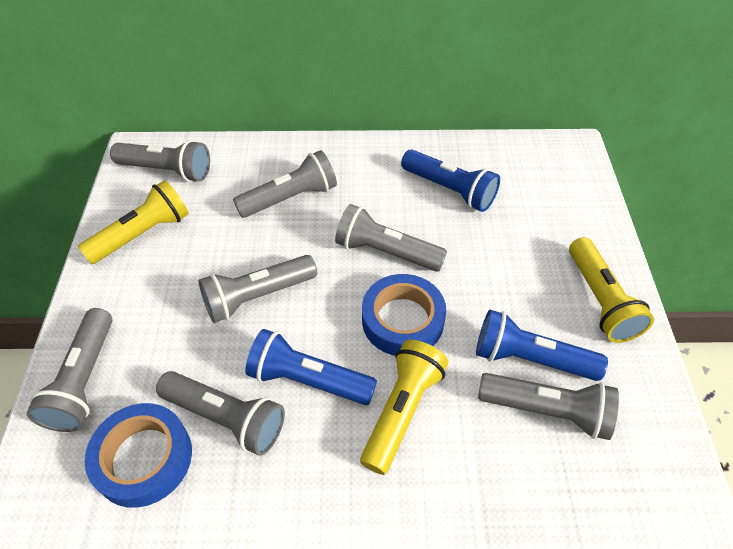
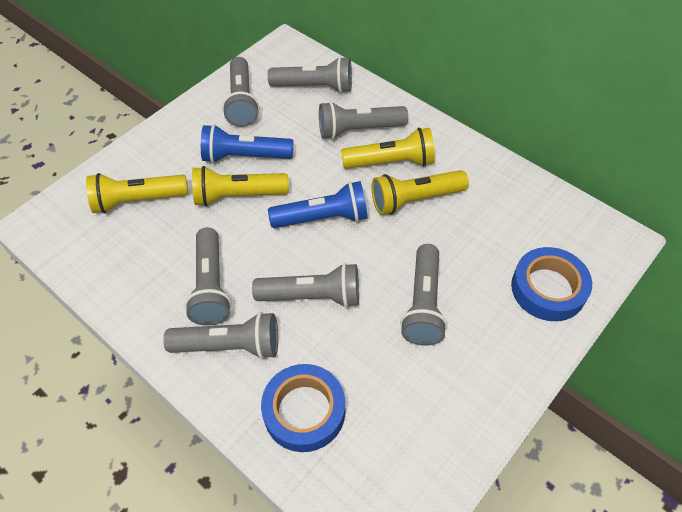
blue flashlight: [245,329,377,405] [401,149,500,212] [476,310,608,381] = 3 -> [201,124,293,163] [268,181,368,228] = 2
yellow flashlight: [78,180,189,264] [360,340,448,475] [569,237,654,343] = 3 -> [86,173,188,214] [192,166,289,206] [341,128,435,169] [372,170,469,215] = 4

